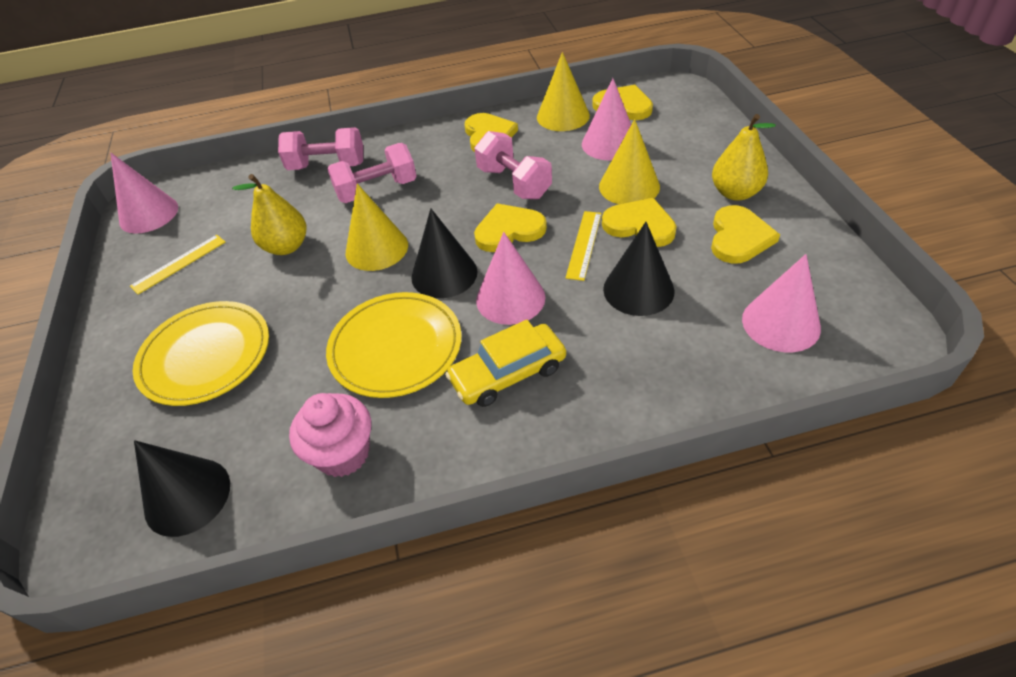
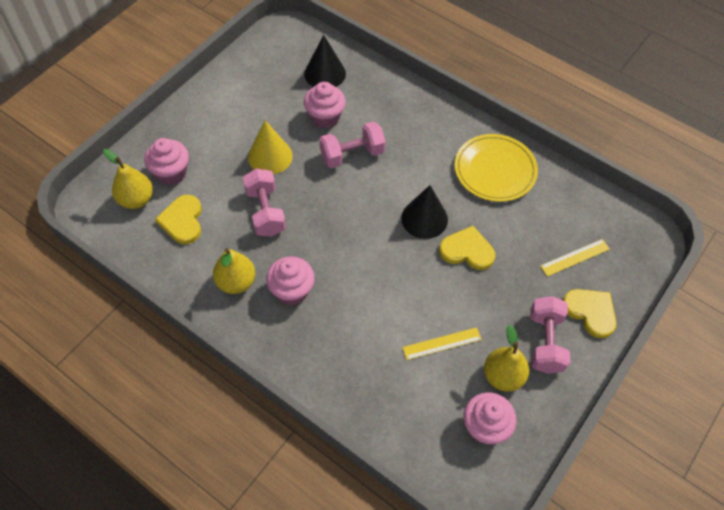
black cone: [134,440,230,537] [411,208,478,298] [603,222,675,316] = 3 -> [304,35,346,87] [401,185,448,239] = 2
pink cone: [111,153,178,234] [476,232,545,325] [582,78,631,160] [742,254,821,352] = 4 -> none = 0
pink cupcake: [289,393,371,477] = 1 -> [144,138,189,185] [266,257,315,305] [304,82,346,129] [464,392,517,445] = 4
yellow car: [445,320,566,407] = 1 -> none = 0
yellow cone: [345,184,408,271] [537,52,590,131] [599,119,660,204] = 3 -> [248,120,293,174] = 1
yellow heart: [465,113,518,152] [474,203,547,252] [592,85,653,120] [602,198,677,247] [711,205,780,264] = 5 -> [155,195,202,244] [439,226,495,270] [563,289,616,338] = 3
yellow pear: [232,174,307,255] [712,114,776,201] = 2 -> [103,149,153,209] [213,248,256,294] [484,324,529,392] = 3
yellow plate: [133,301,269,406] [326,292,462,398] = 2 -> [454,134,538,202] = 1

